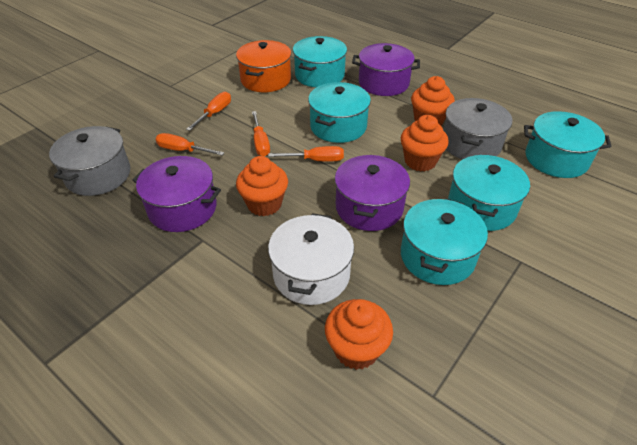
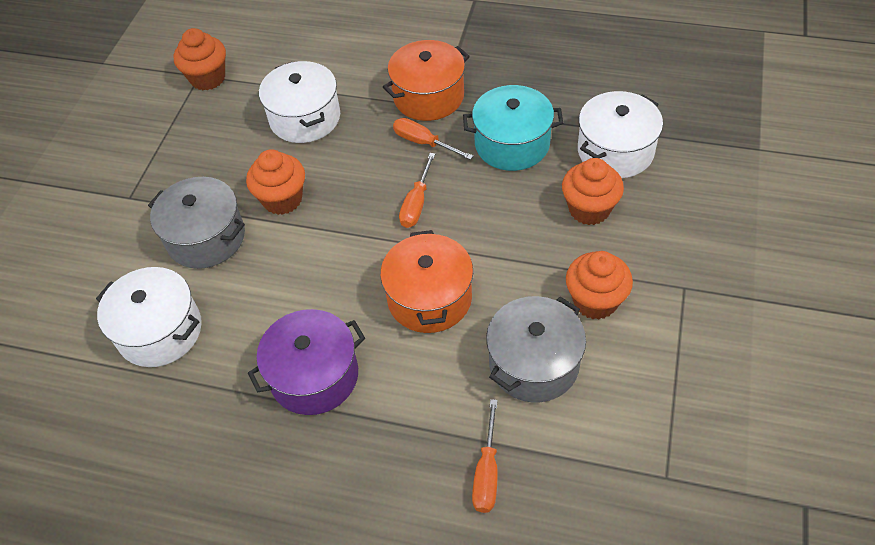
orange pot: [236,40,291,92] = 1 -> [380,230,473,333] [383,40,470,121] = 2
orange screwdriver: [156,133,224,155] [186,92,231,131] [252,111,270,157] [268,146,344,161] = 4 -> [393,118,473,160] [399,153,435,228] [472,399,498,513] = 3
purple pot: [132,156,221,232] [335,155,410,231] [352,43,420,96] = 3 -> [248,309,365,415] = 1
turquoise pot: [293,36,347,87] [308,82,371,143] [401,198,488,285] [448,155,530,231] [524,111,612,178] = 5 -> [463,85,563,171] = 1
white pot: [268,213,354,305] = 1 -> [96,267,202,367] [259,61,340,143] [578,91,663,178] = 3

